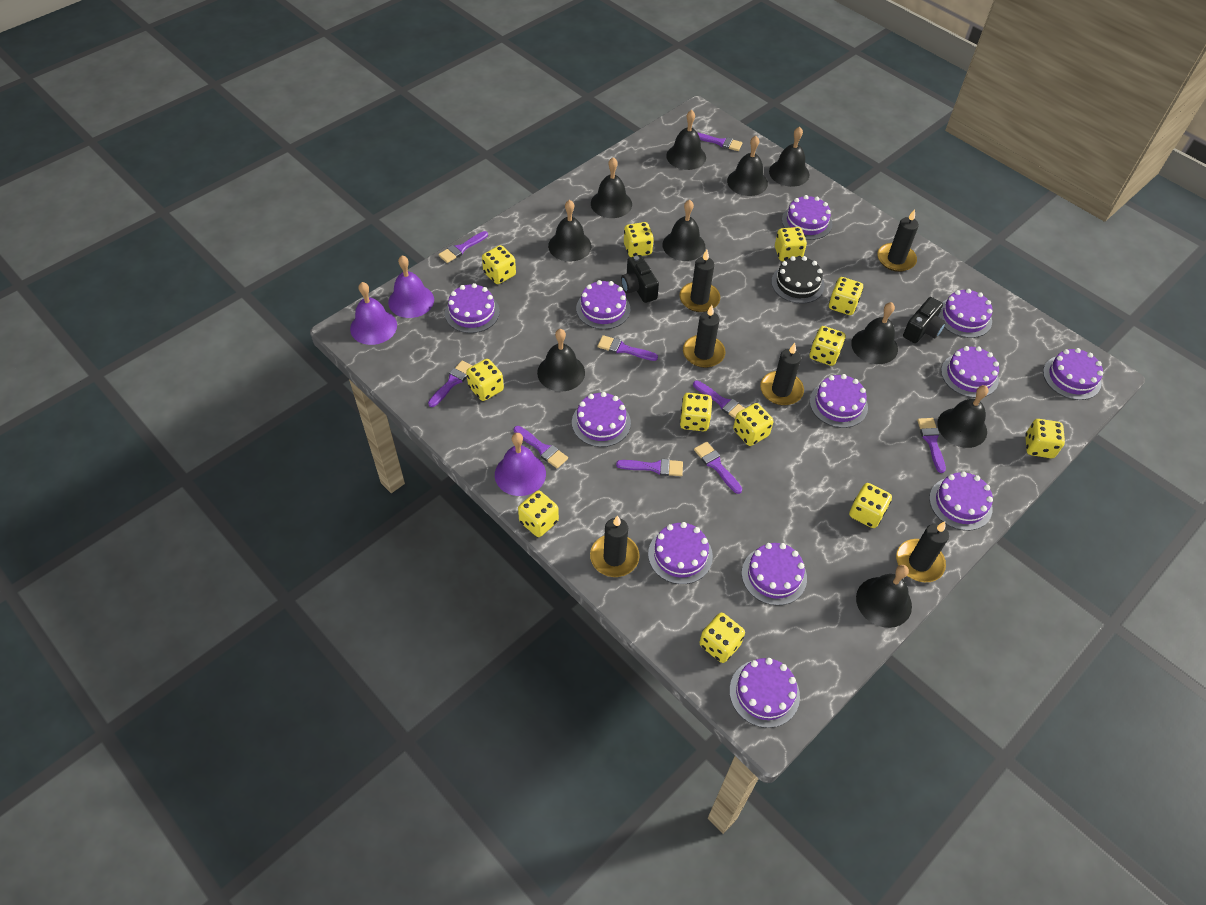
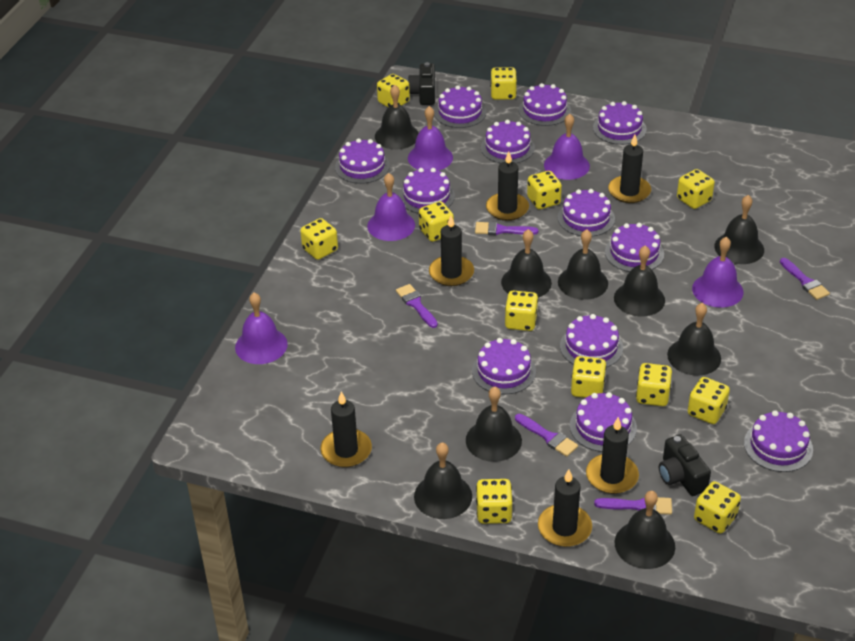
black bell: [537,329,585,392] [548,200,592,262] [591,157,632,218] [663,200,705,261] [666,110,706,170] [727,136,768,196] [769,127,809,187] [851,302,898,364] [856,565,912,628] [937,385,988,448] = 10 -> [375,85,419,149] [414,442,472,519] [466,386,522,462] [501,229,552,298] [558,229,608,300] [614,245,665,316] [615,491,675,569] [667,303,721,376] [714,195,764,264] = 9
black cake: [771,256,825,304] = 1 -> none = 0
purple bell: [350,282,397,345] [388,255,434,318] [495,433,546,496] = 3 -> [235,292,288,364] [367,173,415,241] [408,106,453,171] [544,114,590,180] [692,237,744,308] = 5
purple brush: [428,360,472,407] [438,231,488,263] [514,426,568,469] [598,335,658,361] [616,459,683,476] [693,380,745,418] [694,442,742,494] [697,132,743,151] [917,418,946,473] = 9 -> [396,284,438,328] [475,221,538,235] [515,414,578,457] [594,497,672,515] [780,258,830,300] = 5

